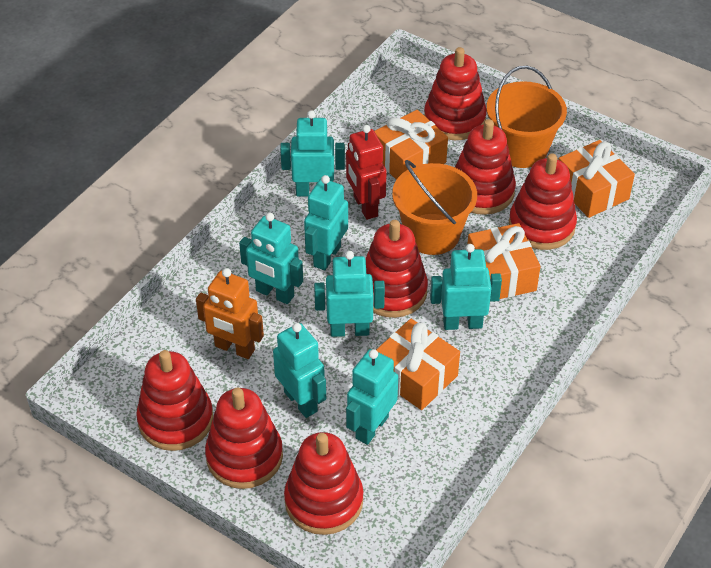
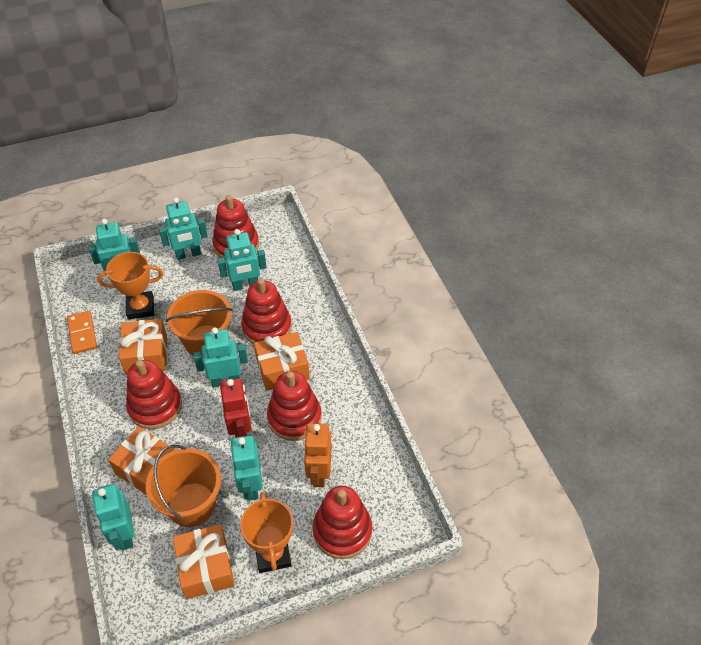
orange domino: none = 0 -> [67,311,97,354] = 1
orange trophy: none = 0 -> [97,252,163,319] [240,492,293,573] = 2
red stacking toy: [136,350,213,451] [205,387,283,489] [284,432,363,535] [366,220,428,318] [424,47,487,140] [455,119,516,215] [509,154,577,250] = 7 -> [126,360,182,429] [213,195,259,259] [241,278,292,344] [267,371,322,441] [312,486,372,559] = 5
turquoise robot: [239,213,303,304] [273,323,326,418] [280,110,345,196] [304,175,348,270] [314,251,385,337] [346,349,398,445] [430,244,502,330] = 7 -> [89,219,140,271] [92,484,135,550] [159,197,208,260] [193,327,248,388] [217,229,267,291] [230,436,263,501] = 6

